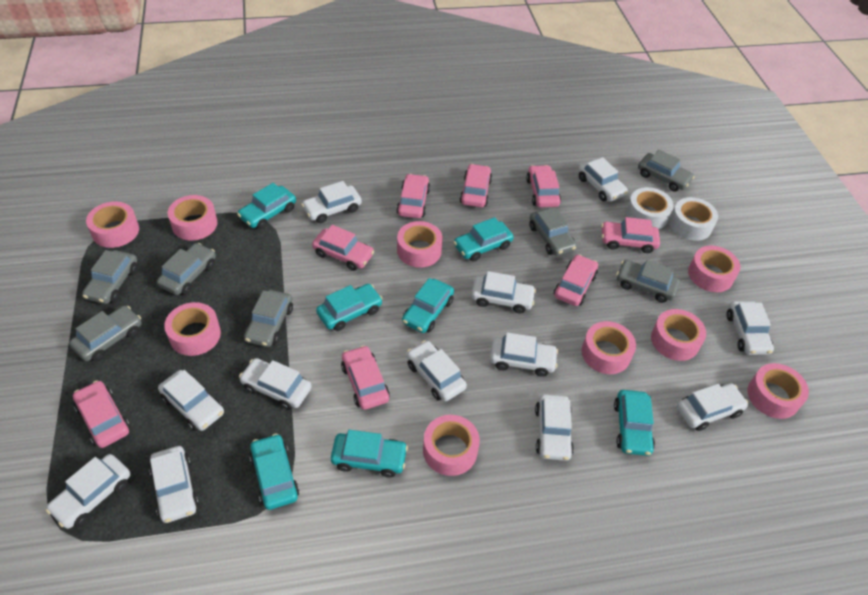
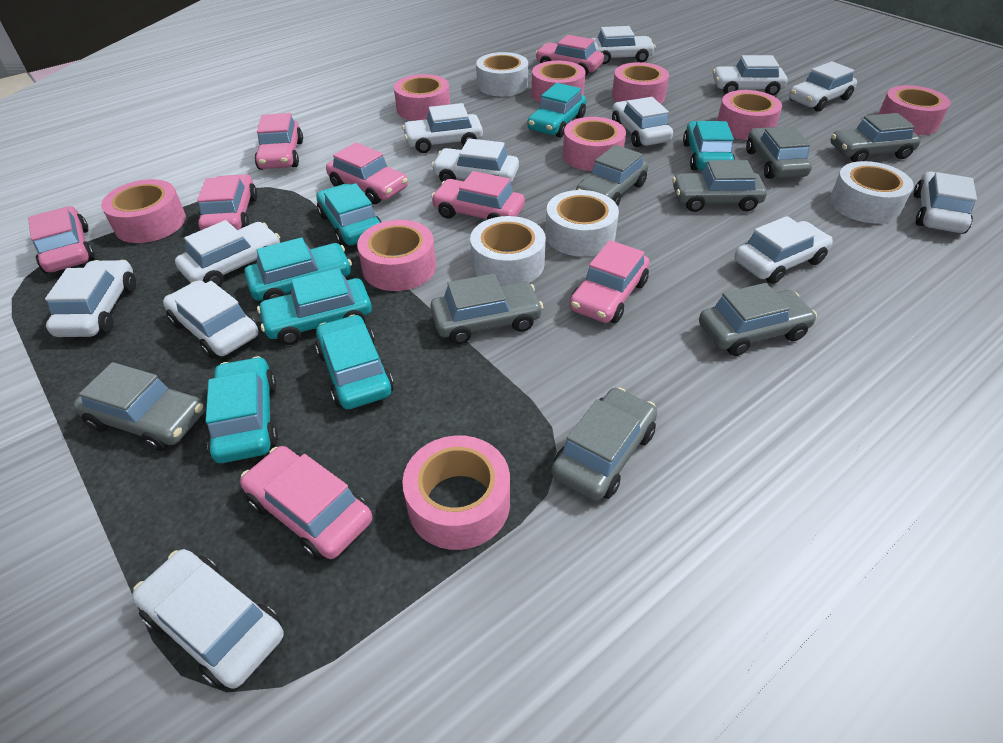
grey car: [69,306,142,362] [82,250,138,304] [157,243,216,295] [244,290,293,347] [529,207,577,256] [616,260,680,303] [638,150,695,192] = 7 -> [73,362,205,451] [430,274,543,344] [551,387,657,501] [576,145,648,206] [672,160,767,212] [699,283,817,356] [746,127,812,179] [831,113,921,162] = 8
white tape: [626,187,674,229] [669,197,718,241] = 2 -> [470,216,546,286] [476,52,528,96] [545,190,619,257] [830,161,914,223] = 4

